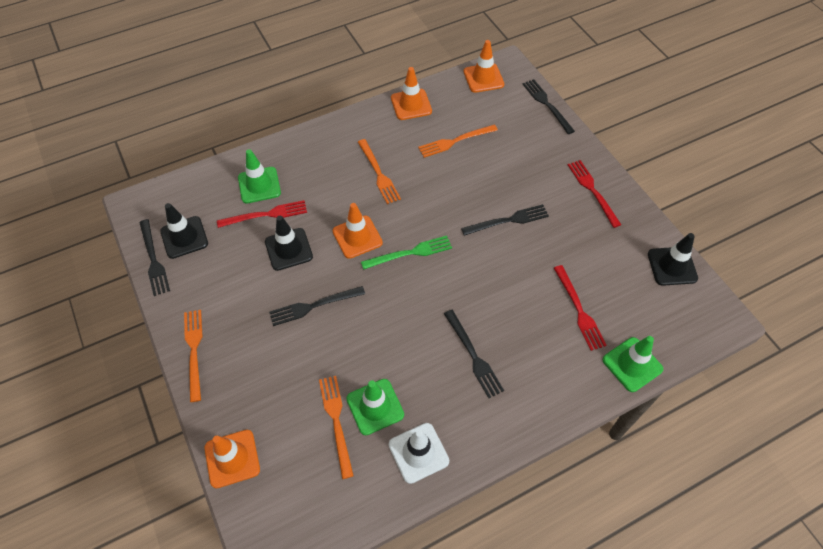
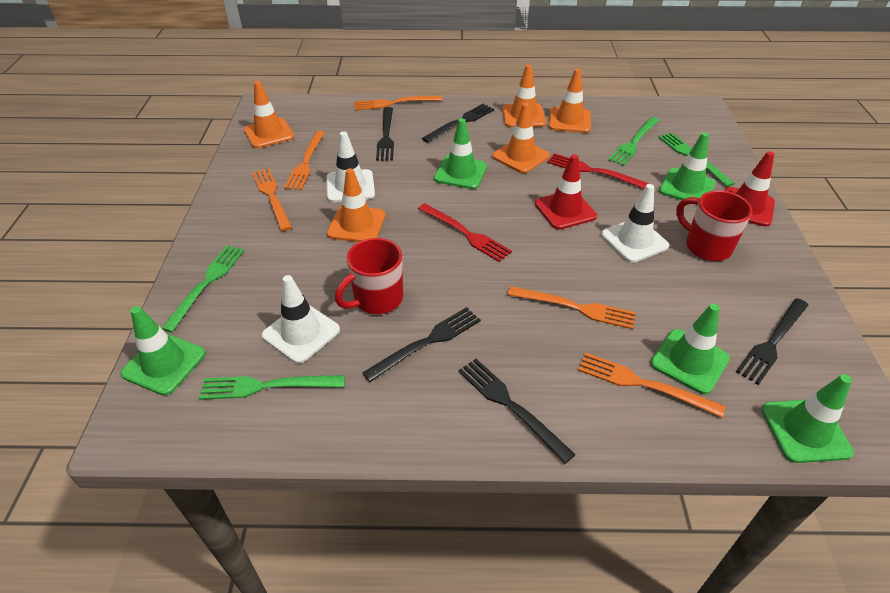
black traffic cone: [160,203,208,259] [265,216,313,271] [648,233,698,286] = 3 -> none = 0
green fork: [361,236,452,270] = 1 -> [162,245,245,332] [199,375,345,400] [608,117,659,166] [658,132,735,187] = 4
green traffic cone: [238,149,281,203] [346,379,404,435] [603,336,663,392] = 3 -> [120,306,206,395] [434,118,487,189] [651,304,730,394] [659,132,715,205] [762,374,854,463] = 5
orange fork: [184,310,202,402] [319,376,354,479] [358,139,401,204] [418,124,498,158] = 4 -> [252,168,292,231] [284,131,325,190] [354,95,442,110] [508,286,636,329] [578,353,725,417] = 5
orange traffic cone: [204,430,260,488] [333,203,383,259] [391,67,432,120] [464,40,504,93] = 4 -> [244,81,294,148] [327,168,386,242] [492,103,549,173] [502,64,546,127] [549,69,591,133] = 5
red fork: [217,200,307,228] [554,265,607,351] [568,160,621,228] = 3 -> [418,203,512,262] [547,153,648,189] = 2
red mug: none = 0 -> [335,238,403,314] [676,190,752,261] = 2
red traffic cone: none = 0 -> [535,154,597,230] [725,151,775,227] = 2
white traffic cone: [389,423,449,484] = 1 -> [262,275,340,364] [326,131,375,202] [601,184,669,263] = 3

